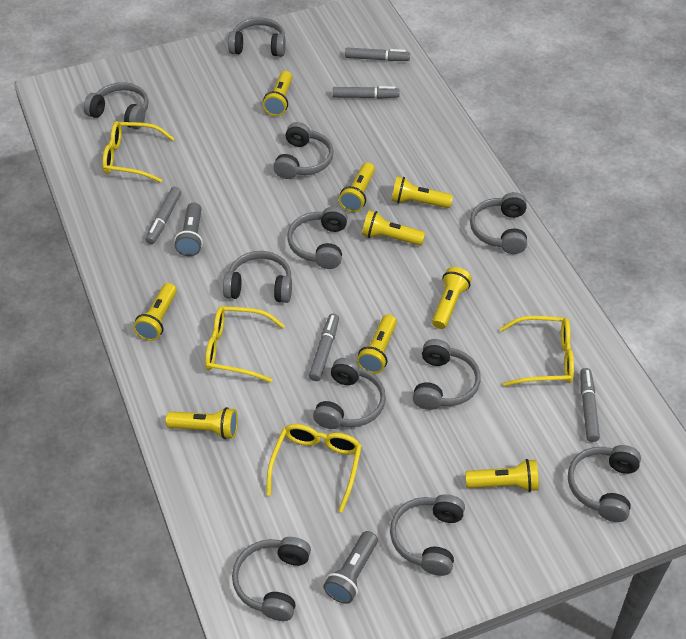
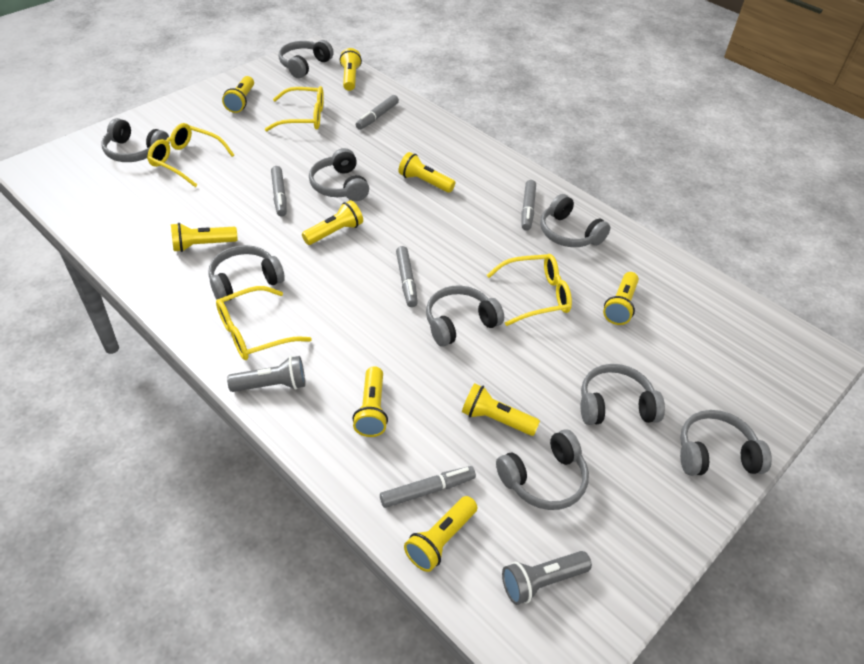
grey headphones: [84,82,148,129] [223,251,292,303] [228,17,286,57] [232,537,311,621] [273,122,334,179] [287,206,348,269] [313,358,386,429] [390,494,465,576] [413,339,481,410] [470,192,527,254] [568,445,641,522] = 11 -> [101,118,170,162] [208,245,285,303] [278,40,334,78] [309,148,369,201] [426,285,504,347] [496,430,589,510] [540,194,610,247] [581,364,665,425] [680,410,772,476] = 9

